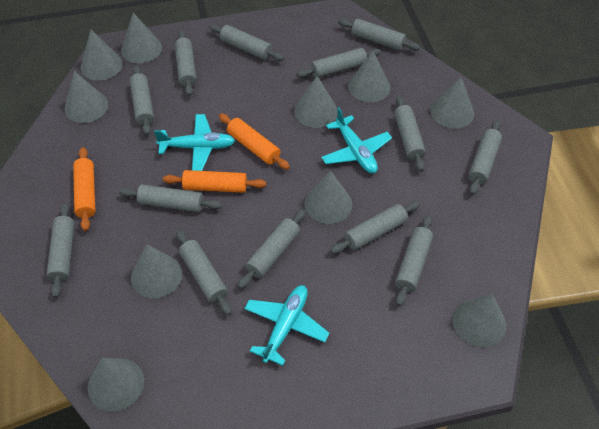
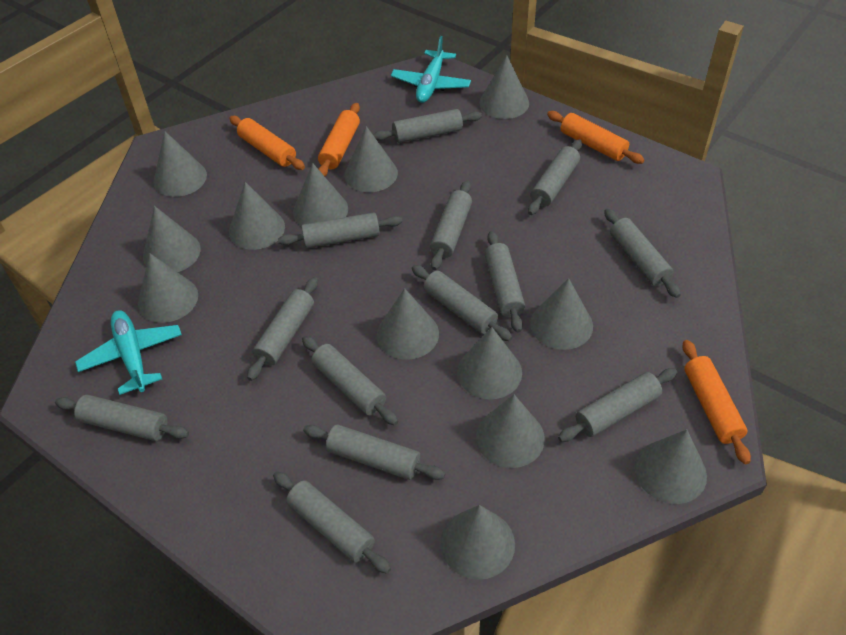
grey cone: [64,71,108,123] [81,30,123,81] [87,358,144,412] [121,13,162,63] [131,245,182,298] [294,76,337,128] [305,171,352,224] [348,51,390,102] [430,77,474,129] [452,294,506,348] = 10 -> [138,253,198,323] [143,206,201,272] [153,131,207,197] [229,182,285,250] [293,163,348,226] [344,126,398,192] [377,288,439,359] [440,505,515,580] [457,327,522,399] [476,394,545,468] [479,55,529,119] [530,278,593,350] [634,429,707,504] = 13
orange rolling pin: [73,147,96,231] [163,170,266,193] [219,114,290,170] = 3 -> [229,116,305,170] [318,103,360,176] [547,111,645,164] [683,340,751,464] = 4
turquoise plane: [154,114,235,171] [244,285,329,366] [321,107,392,173] = 3 -> [75,310,182,395] [391,36,471,103] = 2

